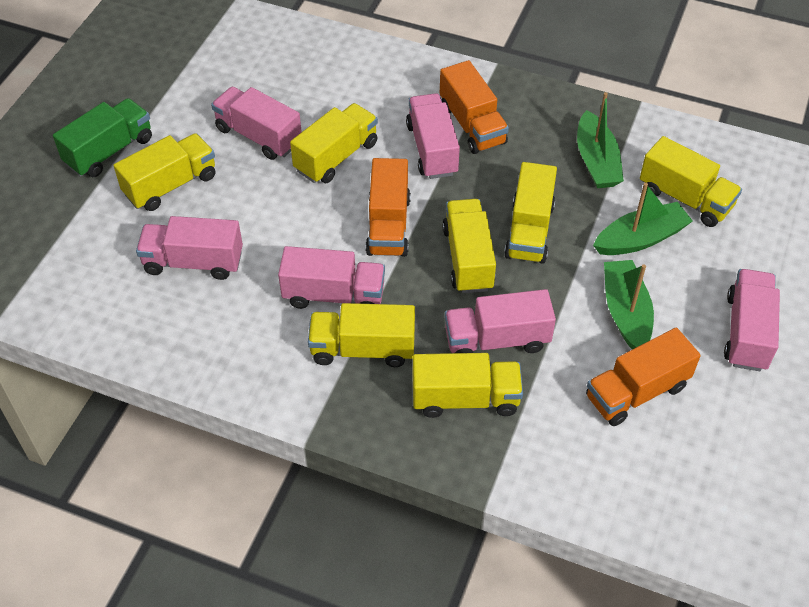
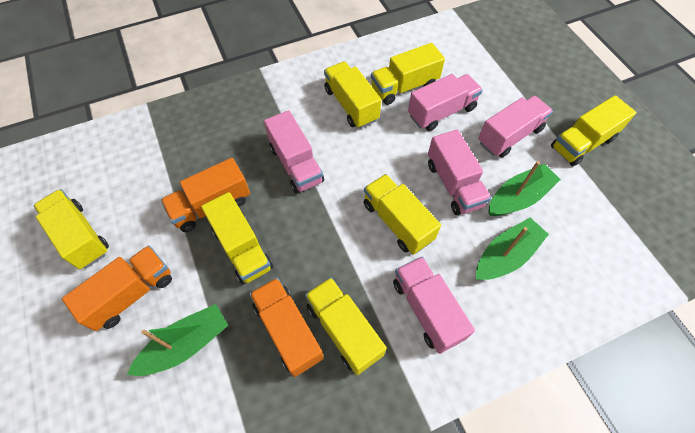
green truck: [53,98,152,177] = 1 -> none = 0
pink truck: [136,216,243,280] [211,87,302,160] [278,246,385,309] [406,93,460,179] [445,289,556,353] [724,269,780,371] = 6 -> [264,110,324,193] [393,257,475,354] [408,74,483,131] [428,129,491,215] [478,96,553,158] = 5

